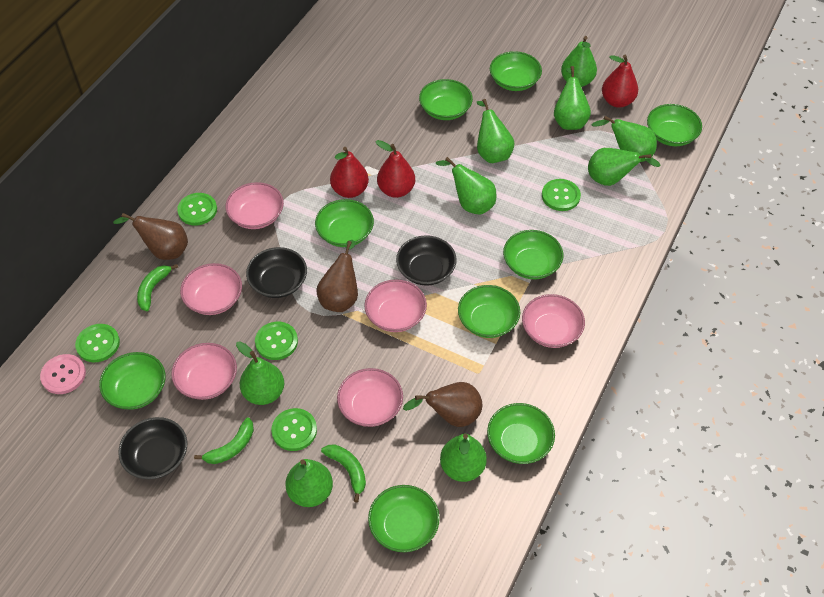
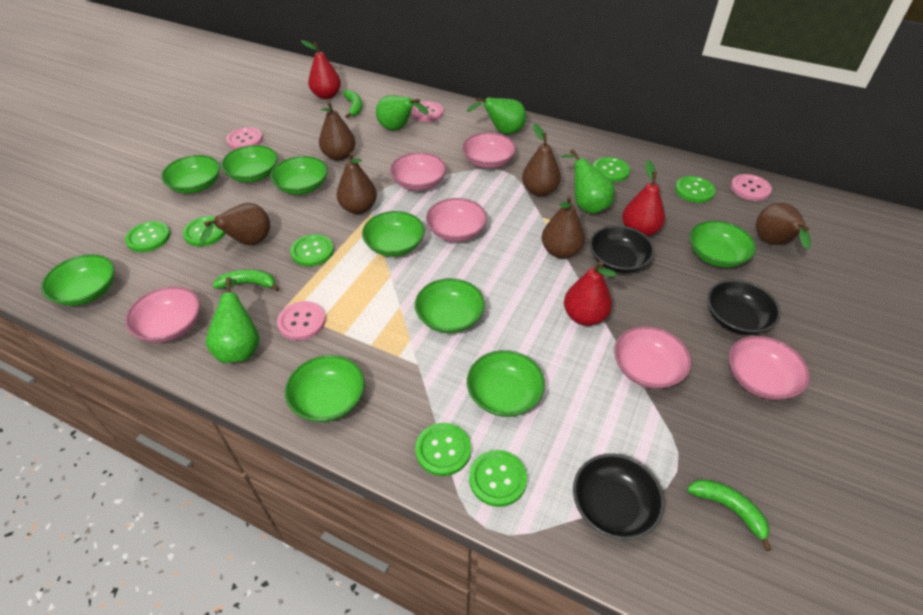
brown pear: [113,213,188,260] [316,240,358,312] [403,382,482,427] = 3 -> [200,203,270,245] [319,101,356,161] [337,152,377,214] [522,124,561,196] [542,195,585,258] [756,203,811,249] = 6
green button: [75,324,120,362] [177,193,217,226] [255,322,298,360] [271,408,317,451] [542,179,581,211] = 5 -> [125,221,170,252] [183,216,226,247] [290,234,334,267] [415,423,471,476] [469,450,527,507] [593,157,630,182] [675,176,716,203] = 7
green pear: [236,341,284,405] [285,459,333,507] [436,157,497,214] [440,434,487,482] [477,99,514,163] [554,66,591,130] [561,36,597,87] [588,148,661,186] [591,116,657,162] = 9 -> [206,277,260,363] [376,95,429,130] [467,98,526,134] [561,149,615,214] = 4
pink button: [40,354,86,394] = 1 -> [226,127,263,149] [277,301,326,340] [411,101,443,122] [731,174,772,201] = 4

